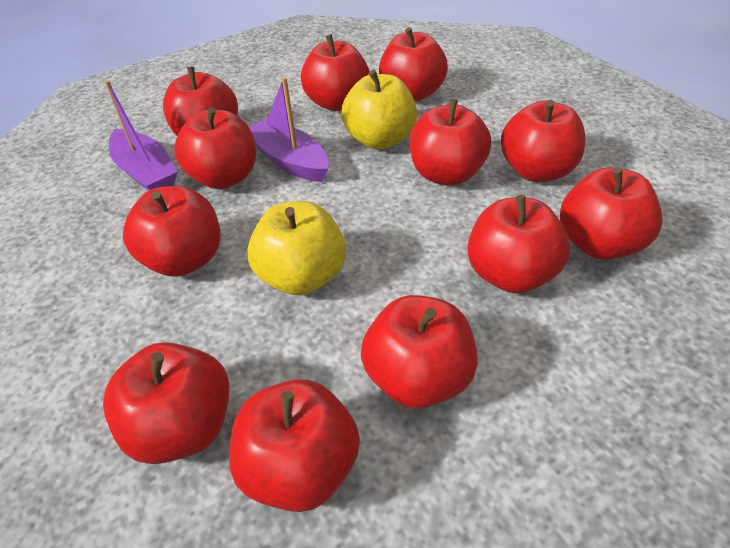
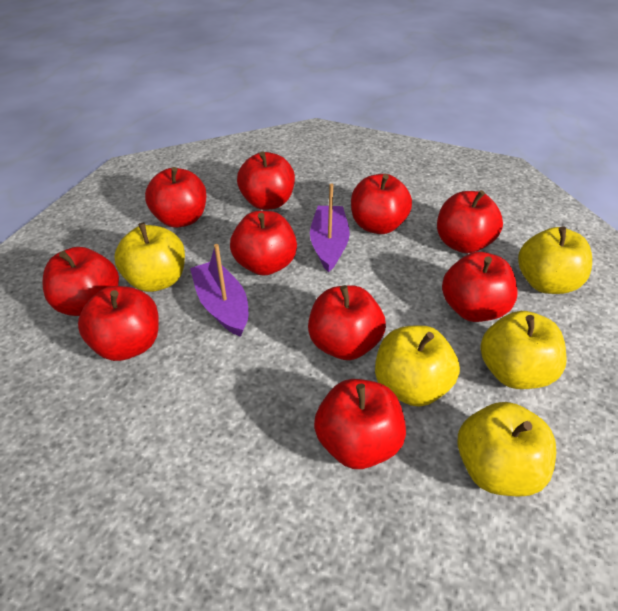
red apple: [103,342,230,464] [123,186,221,277] [163,67,238,136] [174,107,256,189] [229,379,360,512] [301,34,370,111] [361,295,478,409] [379,27,448,102] [410,99,491,185] [467,195,570,294] [501,100,585,182] [560,167,663,260] = 12 -> [43,247,119,316] [78,286,159,361] [145,167,207,228] [230,211,297,276] [237,152,295,210] [308,285,386,360] [314,379,406,469] [351,174,412,234] [437,190,503,253] [442,252,517,322] = 10
yellow apple: [247,201,346,295] [341,70,417,150] = 2 -> [114,223,185,292] [375,325,460,407] [457,402,556,497] [480,311,567,389] [518,226,592,294] = 5

